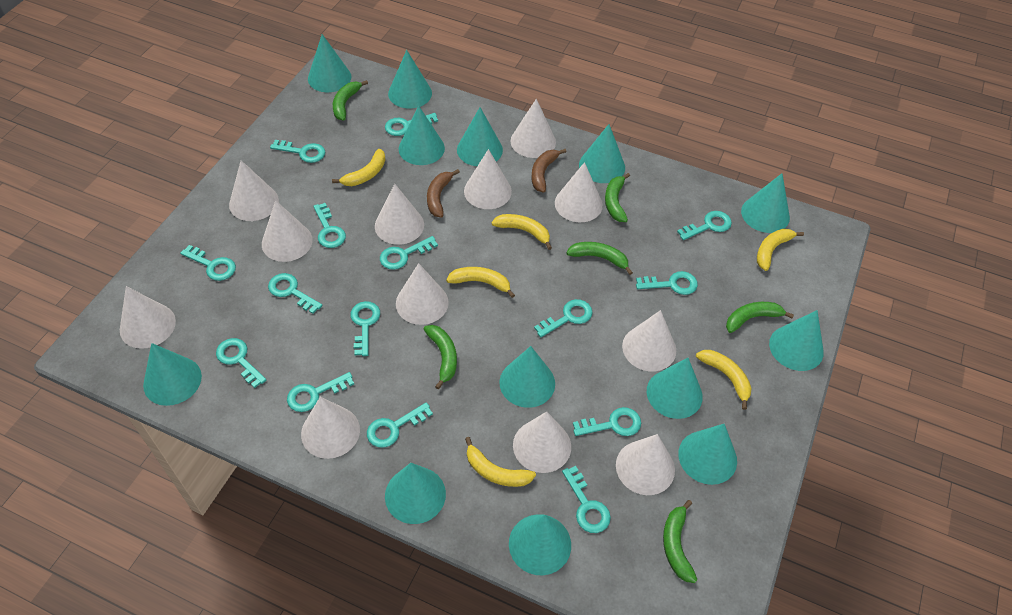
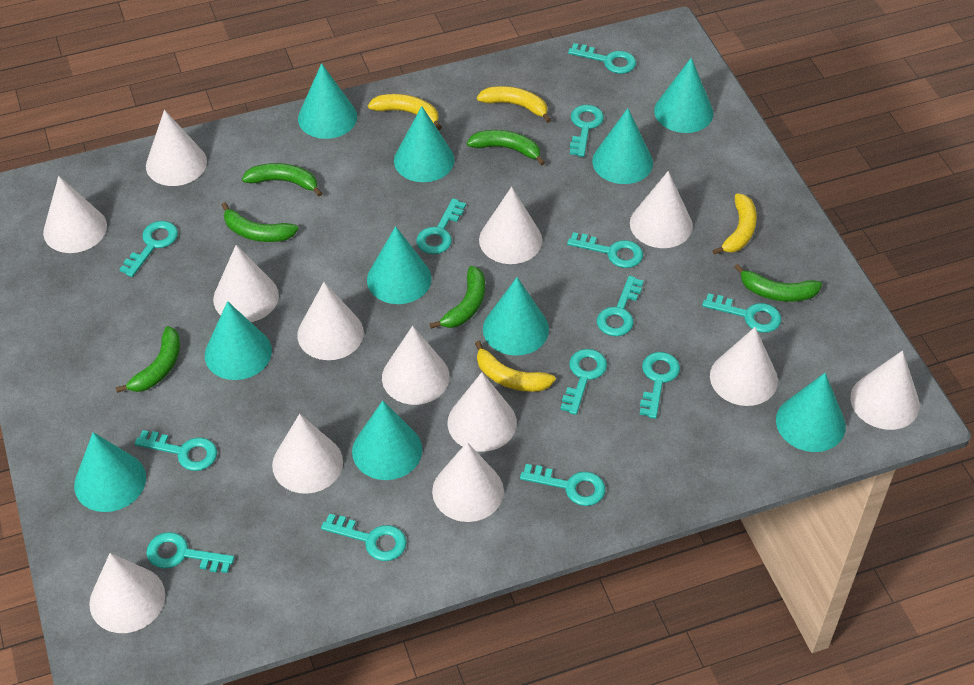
brown banana: [427,169,460,218] [531,149,567,193] = 2 -> none = 0
turquoise cone: [143,343,202,406] [308,34,351,92] [385,463,446,524] [388,50,432,109] [399,106,445,165] [457,107,503,166] [499,346,555,408] [509,514,571,575] [579,124,625,183] [647,358,703,419] [678,424,737,485] [741,173,790,233] [769,310,824,371] = 13 -> [74,432,146,512] [205,301,272,380] [298,63,357,139] [352,400,422,480] [367,226,432,304] [394,106,455,182] [483,277,549,356] [592,108,653,184] [654,58,713,133] [776,373,846,452] = 10
turquoise key: [180,245,236,281] [216,338,266,388] [268,273,323,314] [270,140,325,163] [287,372,354,412] [313,203,346,248] [351,301,380,356] [367,402,433,448] [380,236,438,270] [385,113,438,136] [534,299,593,337] [562,466,611,533] [573,407,641,436] [636,271,698,295] [677,211,732,240] = 15 -> [119,221,178,277] [135,430,217,471] [146,532,235,573] [321,514,407,561] [416,198,466,254] [520,464,605,506] [560,349,607,415] [567,232,643,268] [568,43,636,74] [570,105,604,157] [597,276,644,336] [639,352,680,419] [702,293,781,333] = 13
white cone: [120,286,176,349] [229,160,279,221] [262,200,313,262] [301,397,360,459] [375,184,424,245] [396,263,449,325] [464,149,512,209] [511,99,556,158] [513,412,571,473] [555,162,603,222] [616,434,675,495] [622,310,676,371] = 12 -> [43,176,107,253] [89,553,165,633] [146,110,207,186] [213,245,279,322] [272,414,343,494] [297,282,364,360] [382,326,450,405] [432,442,504,522] [447,372,517,452] [479,187,542,264] [630,171,693,248] [710,327,778,406] [850,350,920,430] = 13
yellow banana: [332,149,385,186] [446,267,515,298] [465,437,536,487] [491,214,552,250] [696,350,751,410] [757,229,804,271] = 6 -> [368,94,442,130] [475,341,556,392] [477,86,551,123] [712,193,757,255] = 4

